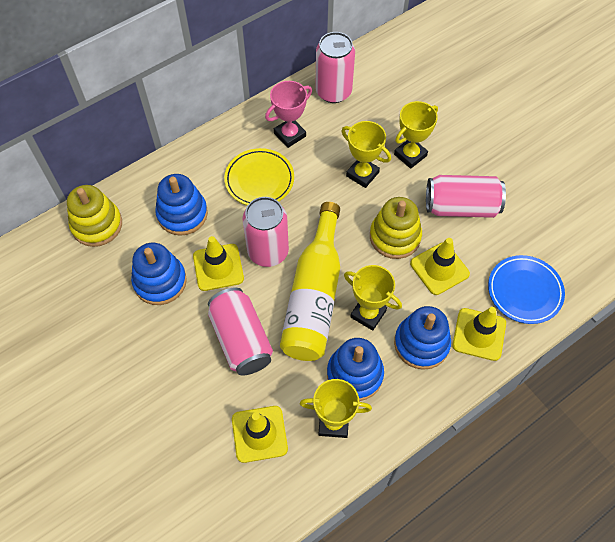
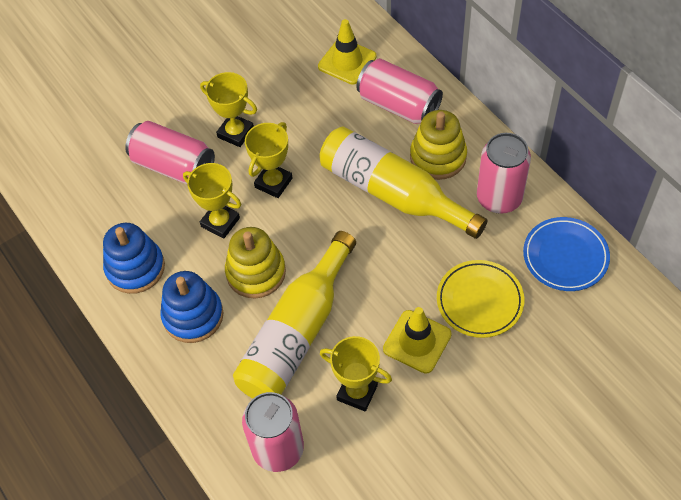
blue stacking toy: [131,243,187,305] [155,174,208,236] [327,338,384,401] [394,306,451,370] = 4 -> [103,223,165,294] [160,271,224,343] = 2
pink trophy: [265,81,312,148] = 1 -> none = 0
yellow bottle: [280,202,340,361] = 1 -> [233,231,356,398] [319,126,487,239] = 2
yellow traffic cone: [193,236,244,291] [232,406,288,463] [410,238,470,295] [452,307,506,361] = 4 -> [318,19,376,85] [383,307,452,374] = 2

